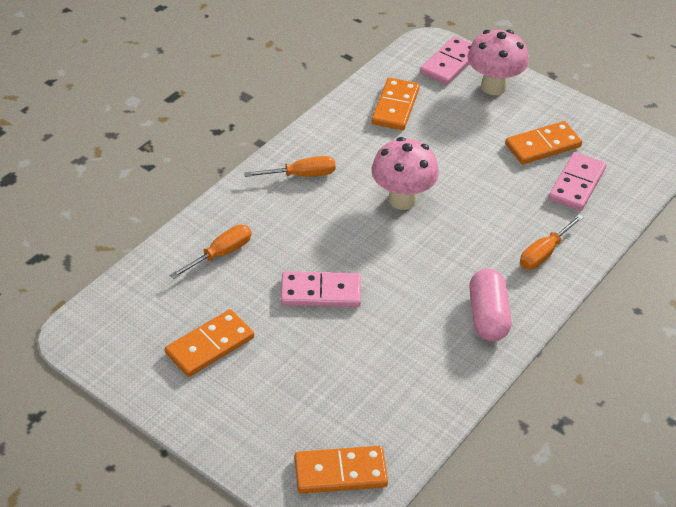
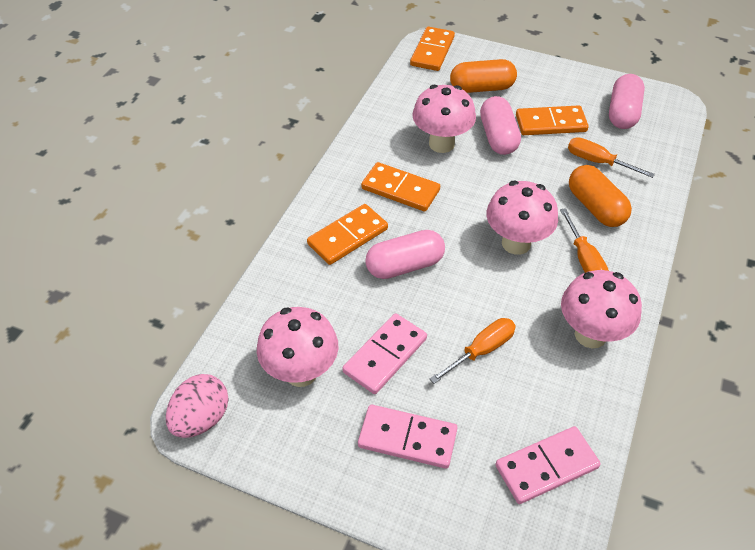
orange capsule: none = 0 -> [450,59,517,93] [569,165,632,227] = 2
pink capsule: [469,269,512,341] = 1 -> [365,230,445,279] [480,96,521,155] [609,74,645,129] = 3
pink egg: none = 0 -> [166,374,229,438] = 1
pink mushroom: [372,137,439,210] [467,30,529,95] = 2 -> [257,307,338,387] [412,84,476,153] [486,181,558,255] [561,270,642,348] = 4

